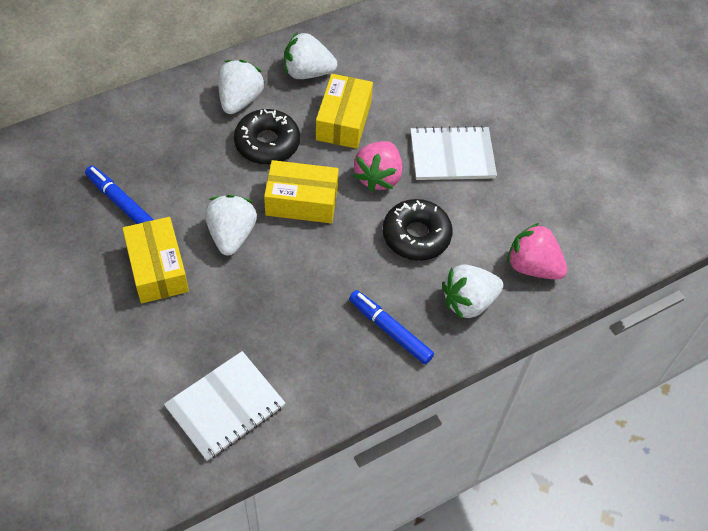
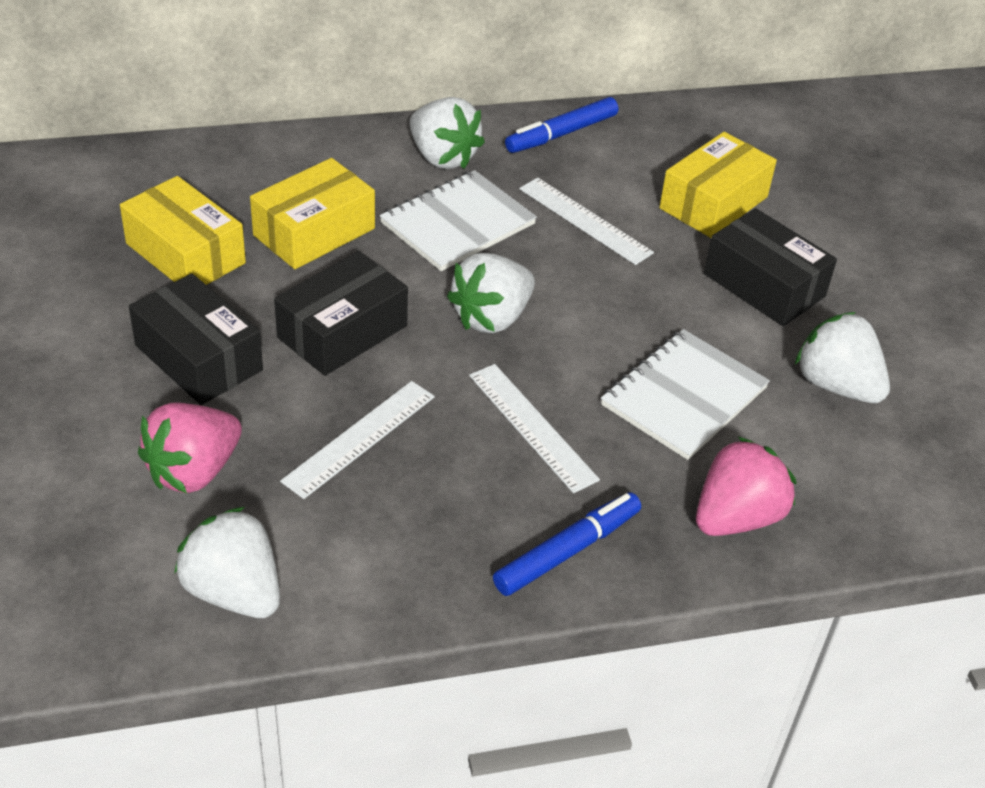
black box: none = 0 -> [129,274,263,405] [274,251,408,376] [704,208,837,326] = 3
black donut: [234,109,300,165] [383,199,453,261] = 2 -> none = 0
white ruler: none = 0 -> [280,381,435,499] [469,364,600,493] [519,178,654,265] = 3

